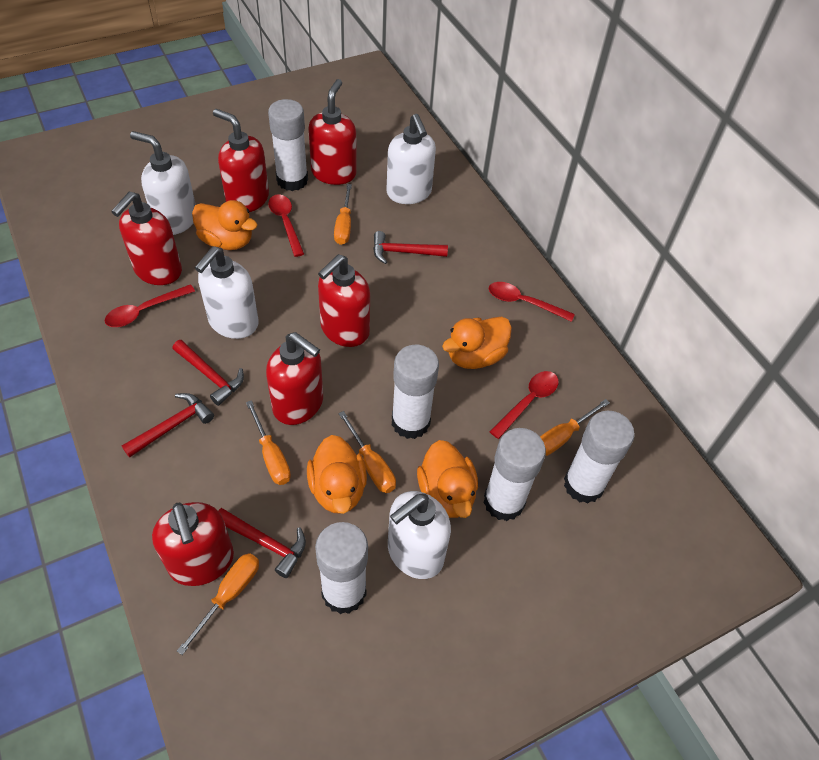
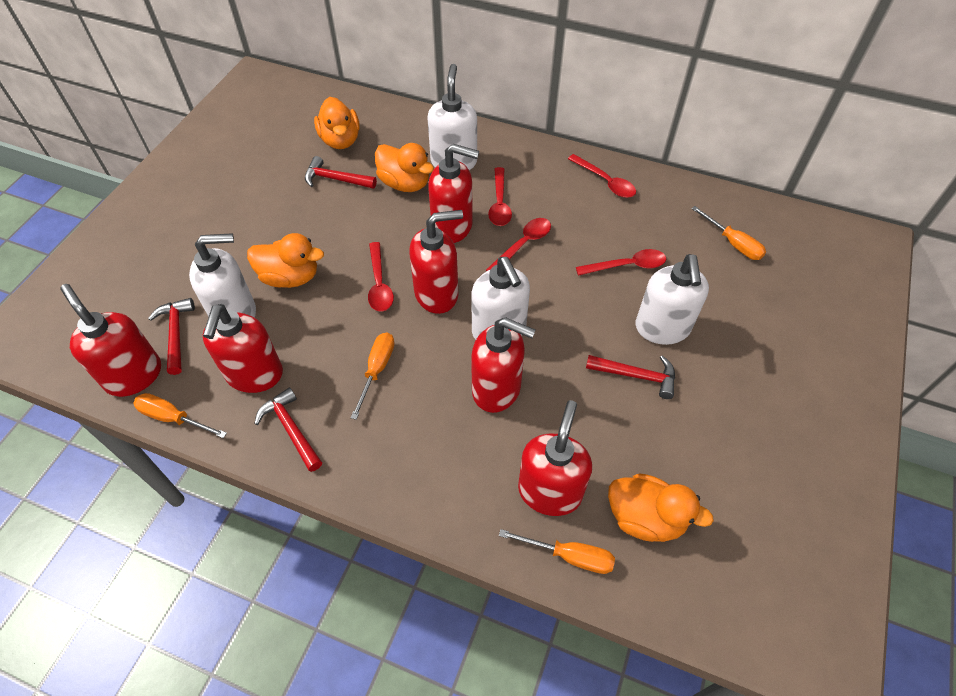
orange screwdriver: [177,553,259,655] [246,400,291,485] [334,184,352,245] [338,411,396,493] [540,399,610,456] = 5 -> [133,393,227,438] [351,333,394,420] [499,529,615,574] [691,206,766,260] = 4
red spoon: [104,284,195,327] [268,194,304,257] [489,282,575,322] [490,371,559,439] = 4 -> [368,242,394,312] [486,218,551,271] [488,167,512,226] [568,154,636,198] [576,249,666,276] = 5
white glue stick: [268,99,308,191] [315,522,368,614] [392,345,439,439] [483,428,546,521] [564,411,635,504] = 5 -> none = 0

